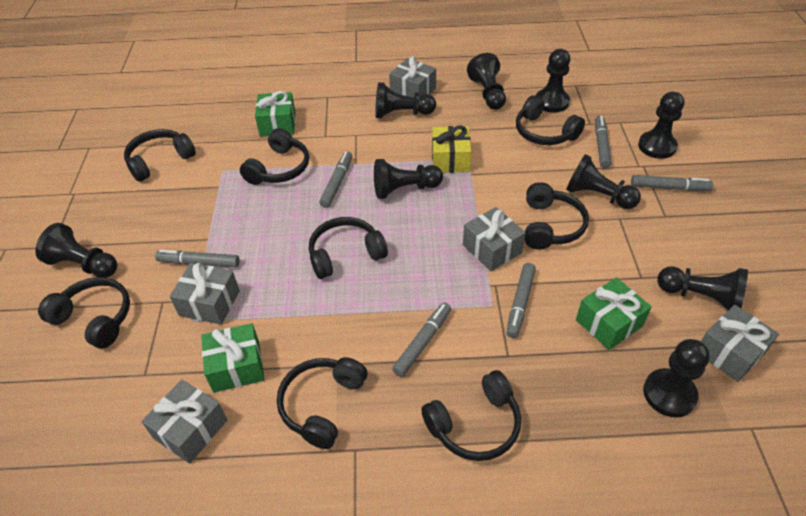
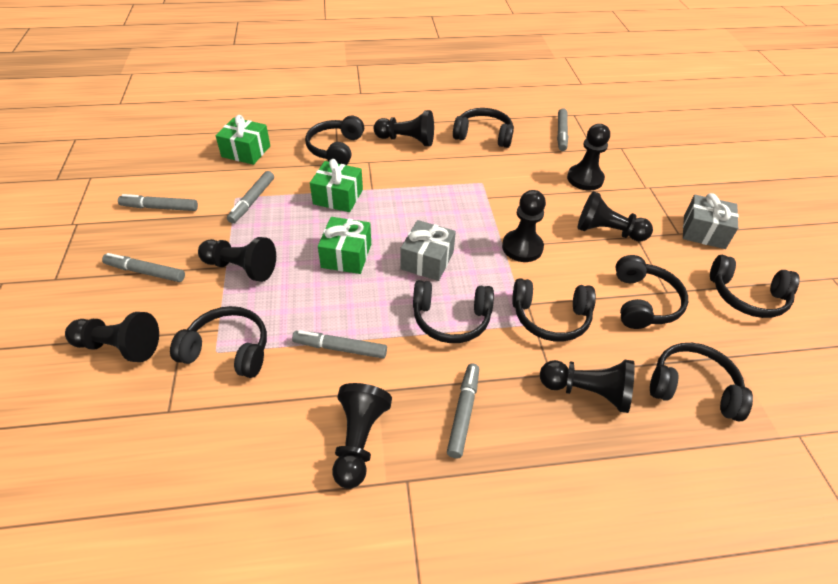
black pawn: [35,223,117,278] [374,159,443,199] [375,82,436,118] [467,53,506,110] [536,49,570,113] [566,154,641,209] [638,92,684,159] [643,339,710,417] [657,266,748,310] = 9 -> [65,312,159,362] [198,237,276,282] [332,383,392,489] [374,110,434,146] [502,190,546,262] [540,360,635,413] [567,124,610,191] [578,191,653,242] = 8
grey gift: [142,380,227,464] [170,263,240,325] [389,56,436,98] [463,207,526,271] [701,305,779,382] = 5 -> [400,220,456,281] [683,193,739,249] = 2
yellow gift: [432,126,471,173] = 1 -> none = 0

